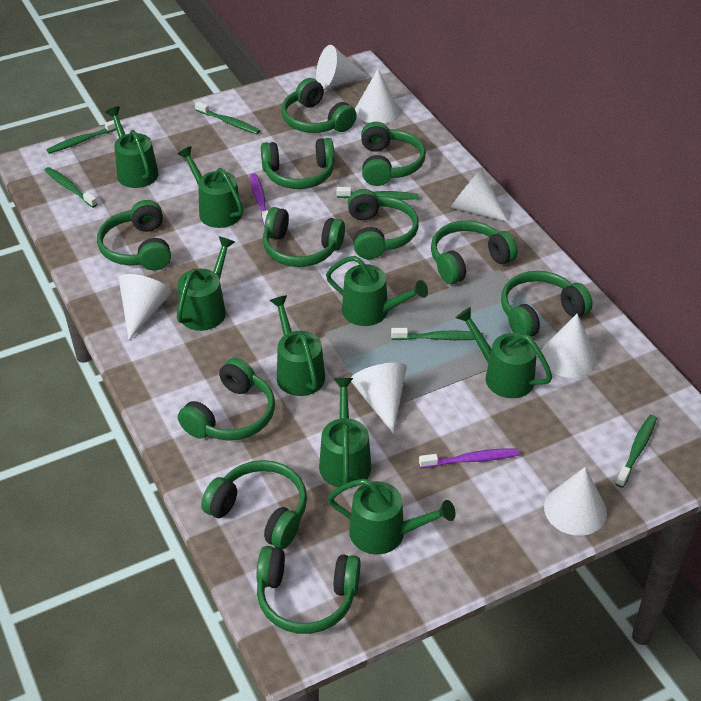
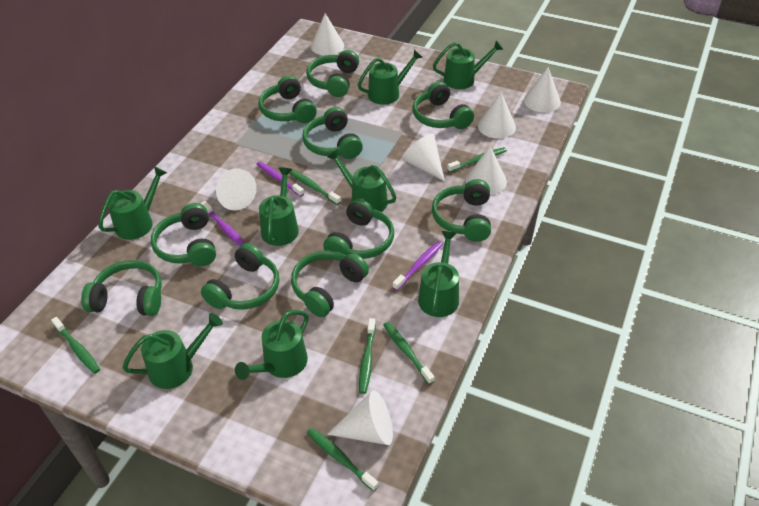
green headphones: [97,200,171,270] [178,358,275,441] [201,460,307,549] [257,546,361,634] [261,138,335,189] [263,207,345,267] [281,78,357,133] [348,189,419,259] [361,122,426,186] [431,220,518,284] [501,271,593,337] = 11 -> [81,260,162,316] [151,203,216,266] [201,243,279,310] [259,75,317,123] [291,251,369,317] [302,107,363,159] [306,50,359,97] [323,198,394,259] [412,81,474,129] [432,179,491,242] = 10
purple toothbrush: [250,173,268,227] [419,448,519,468] = 2 -> [201,201,245,246] [257,161,304,197] [393,241,443,290] = 3

